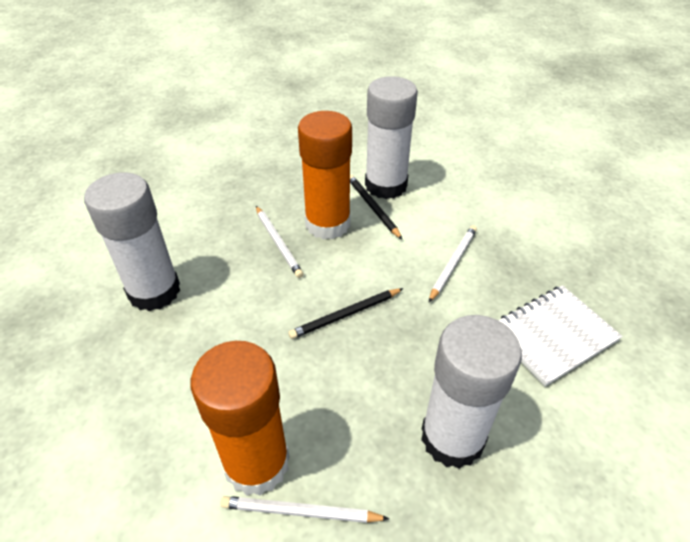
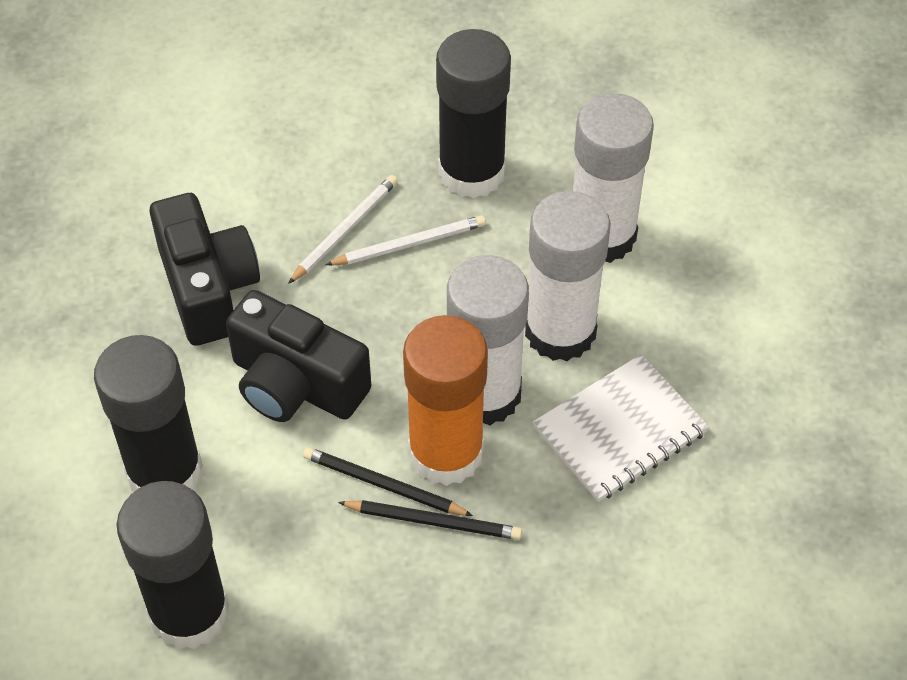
black camera: none = 0 -> [150,193,260,346] [226,290,371,422] = 2
black glue stick: none = 0 -> [94,335,203,492] [116,481,229,649] [436,29,511,198] = 3
orange glue stick: [191,341,290,496] [298,111,352,240] = 2 -> [403,315,488,486] = 1
white pencil: [221,496,390,523] [256,206,303,278] [429,226,477,302] = 3 -> [288,175,398,284] [326,215,486,265] = 2

